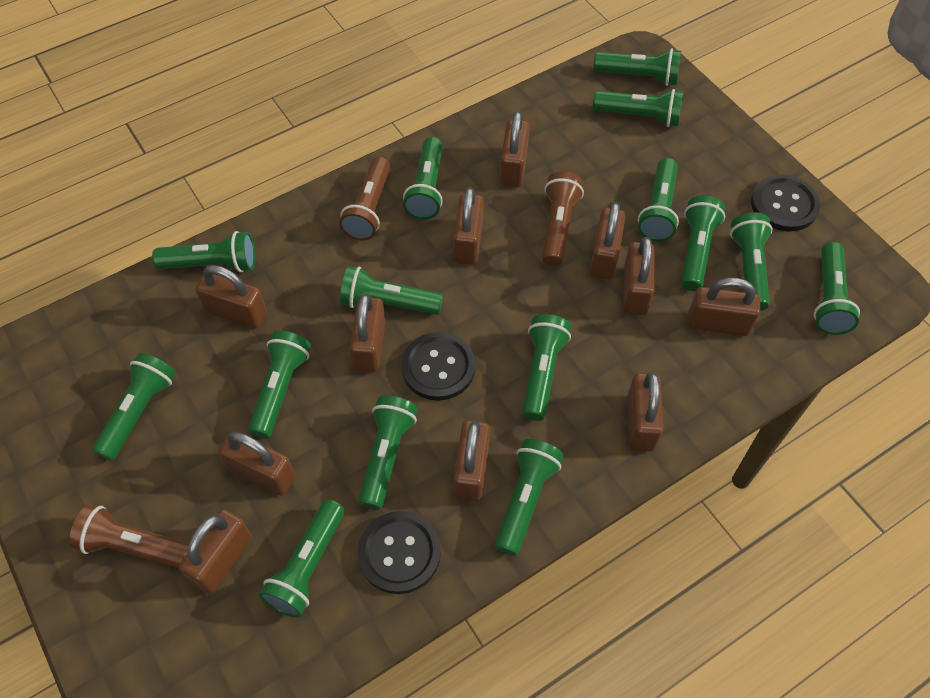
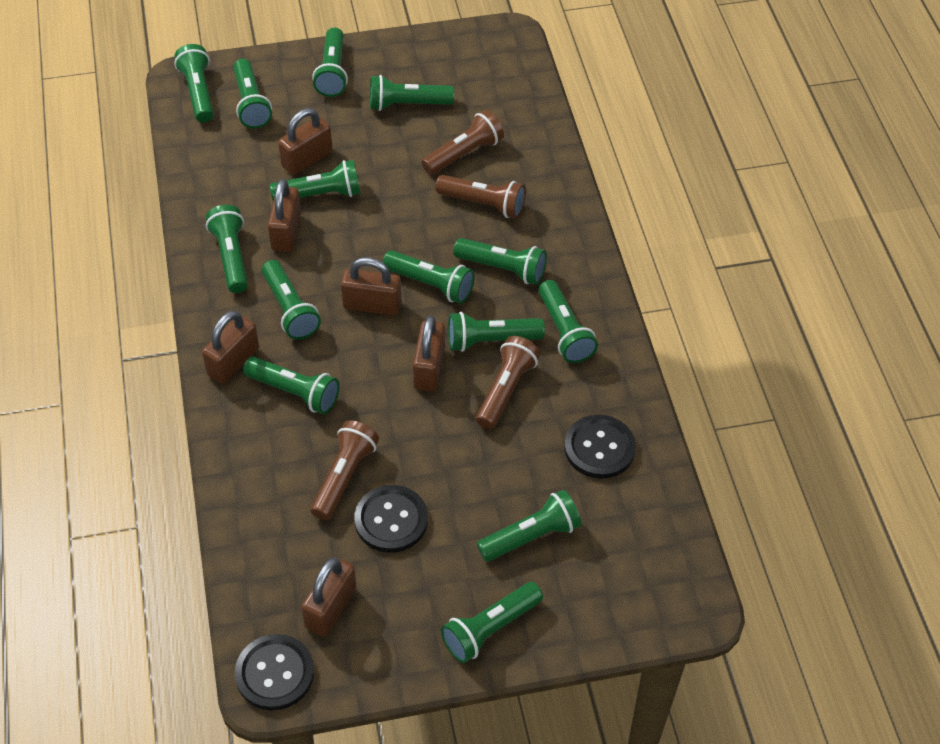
brown flashlight: [69,504,189,568] [339,157,390,241] [542,171,584,266] = 3 -> [311,420,379,520] [421,110,504,175] [435,175,526,219] [476,336,540,429] = 4
brown padlock: [179,509,252,594] [196,265,267,329] [218,432,295,496] [350,294,386,373] [453,187,484,265] [454,420,490,502] [500,111,530,187] [590,202,625,280] [623,237,654,315] [627,372,663,452] [688,278,760,336] = 11 -> [202,310,259,384] [268,179,301,252] [278,108,333,175] [301,557,357,636] [341,257,402,316] [413,315,445,391] = 6
green flashlight: [92,353,176,461] [152,231,255,272] [248,331,311,439] [259,499,345,618] [340,266,443,315] [359,396,418,510] [403,137,443,219] [495,439,563,556] [522,314,571,421] [593,48,681,86] [593,89,684,127] [638,158,679,241] [681,195,725,291] [730,212,773,311] [814,242,860,335] = 15 -> [174,44,214,123] [206,205,248,293] [233,59,272,129] [243,357,340,414] [262,260,321,340] [270,160,361,201] [312,28,348,97] [370,75,454,111] [383,250,475,304] [441,582,543,663] [448,312,545,352] [453,238,547,285] [477,490,582,562] [538,280,598,363] = 14

